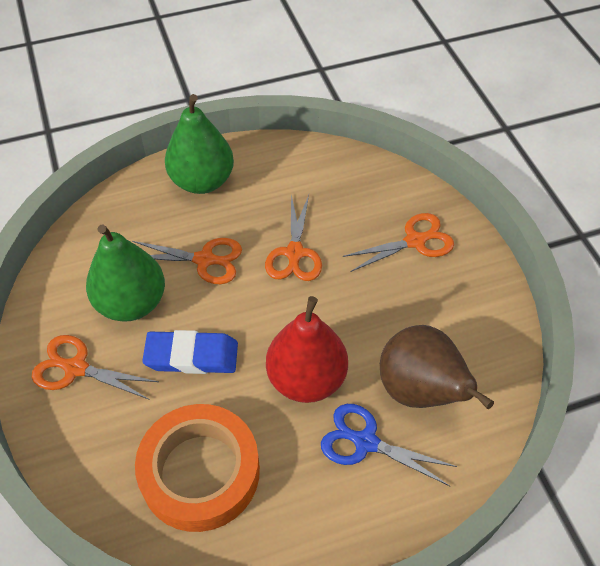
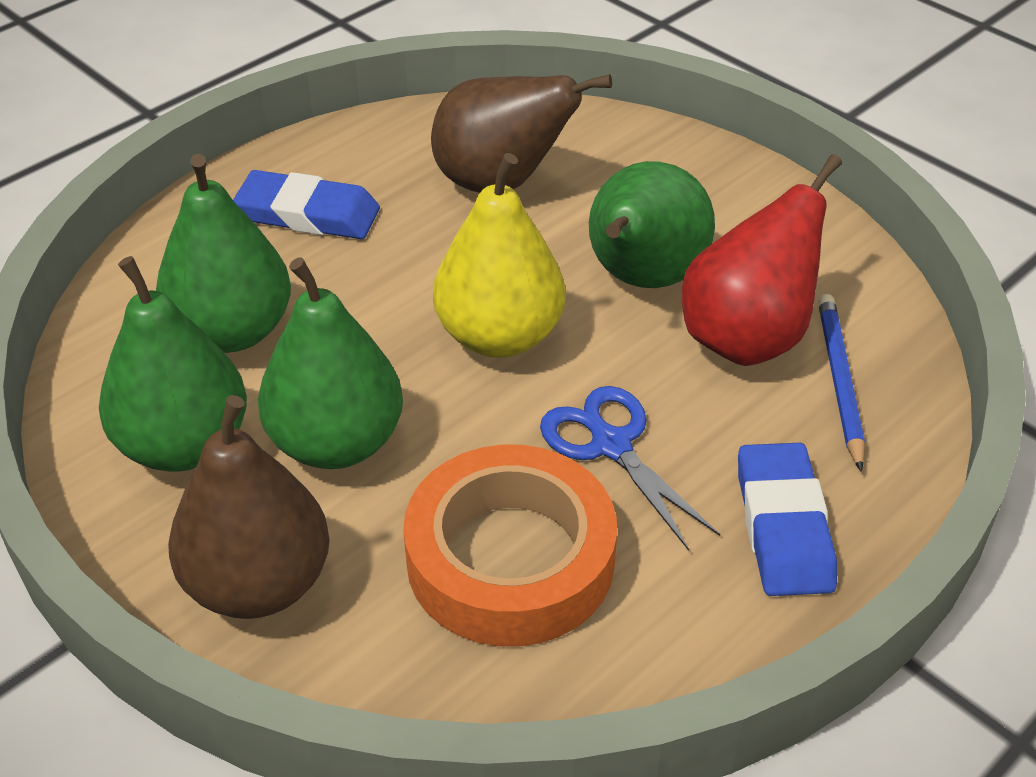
blue eraser: [142,330,238,374] = 1 -> [233,170,380,239] [738,443,837,596] = 2
blue pencil: none = 0 -> [818,294,865,472] = 1
brown pear: [380,325,494,409] = 1 -> [168,395,329,619] [431,74,612,193] = 2
green pear: [86,225,165,321] [165,94,234,194] = 2 -> [99,256,247,472] [156,154,291,353] [258,257,403,469] [589,161,715,288] = 4
orange scissors: [32,335,159,400] [132,238,242,284] [265,195,322,281] [342,213,454,272] = 4 -> none = 0
yellow pear: none = 0 -> [433,153,565,358] = 1

